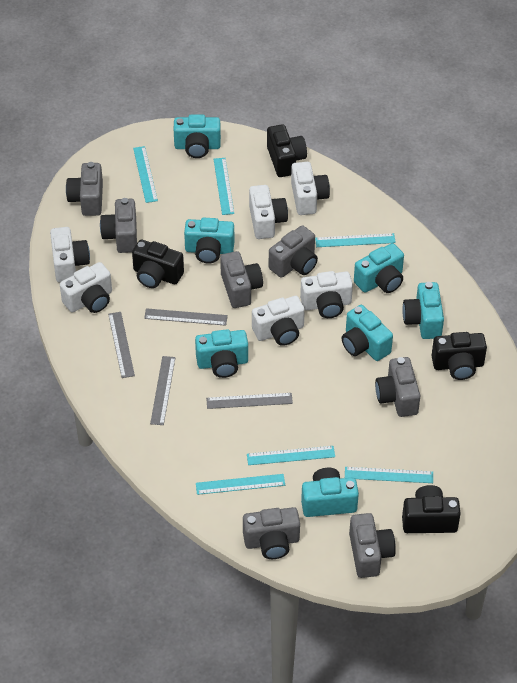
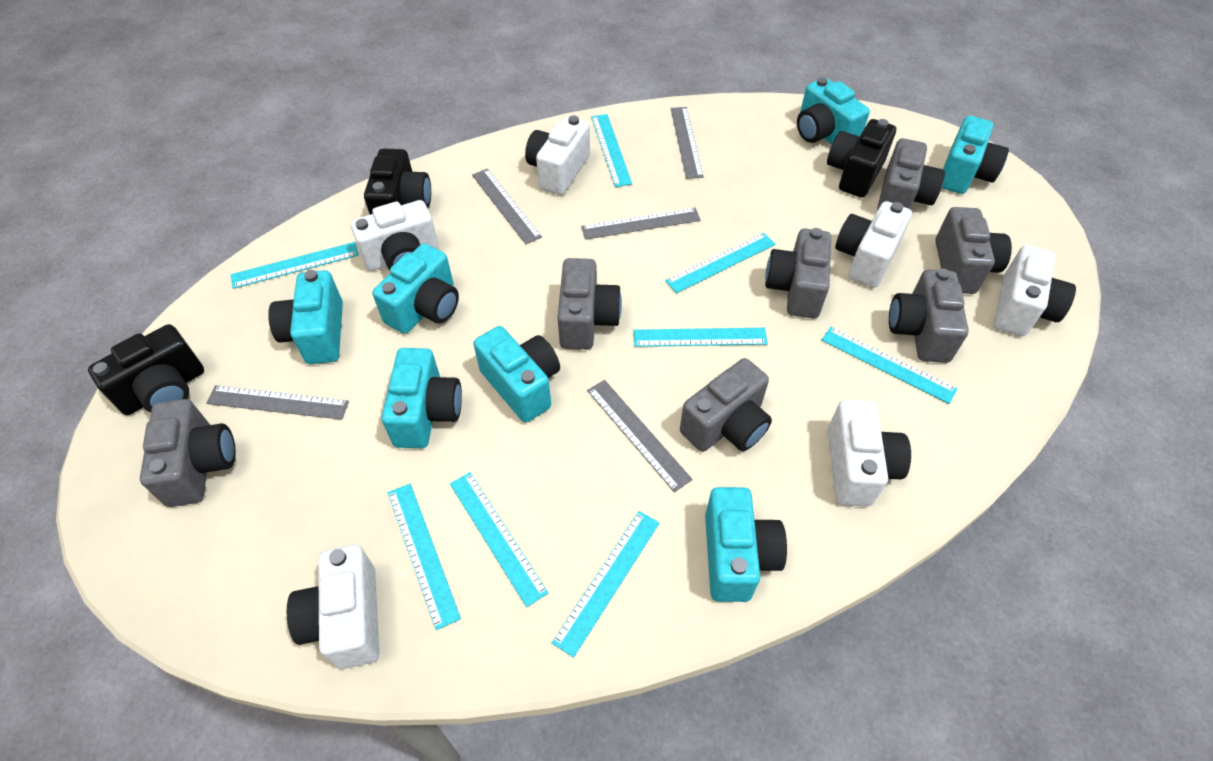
black camera: [132,240,184,288] [267,124,307,177] [402,485,461,533] [431,332,487,380] = 4 -> [88,324,204,415] [364,148,431,215] [827,119,896,197] = 3
grey ruler: [108,312,135,378] [144,308,228,326] [150,356,175,425] [206,393,293,409] = 4 -> [206,385,349,420] [472,169,542,244] [581,208,701,240] [587,380,693,492] [671,107,704,179] = 5
turquoise ruler: [133,146,158,203] [196,474,285,495] [214,158,234,215] [247,446,335,465] [315,233,396,247] [345,467,433,483] = 6 -> [230,242,359,289] [388,484,461,630] [450,472,548,607] [552,511,660,658] [591,114,632,187] [634,328,768,347] [665,233,775,293] [822,327,957,404] = 8

